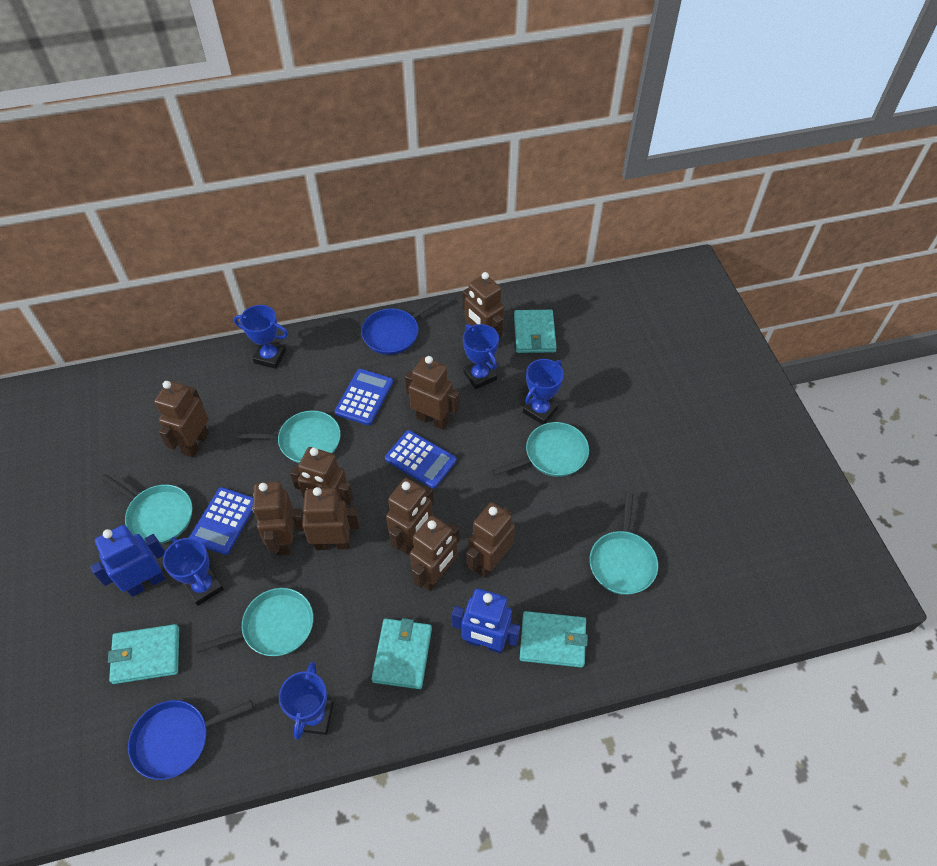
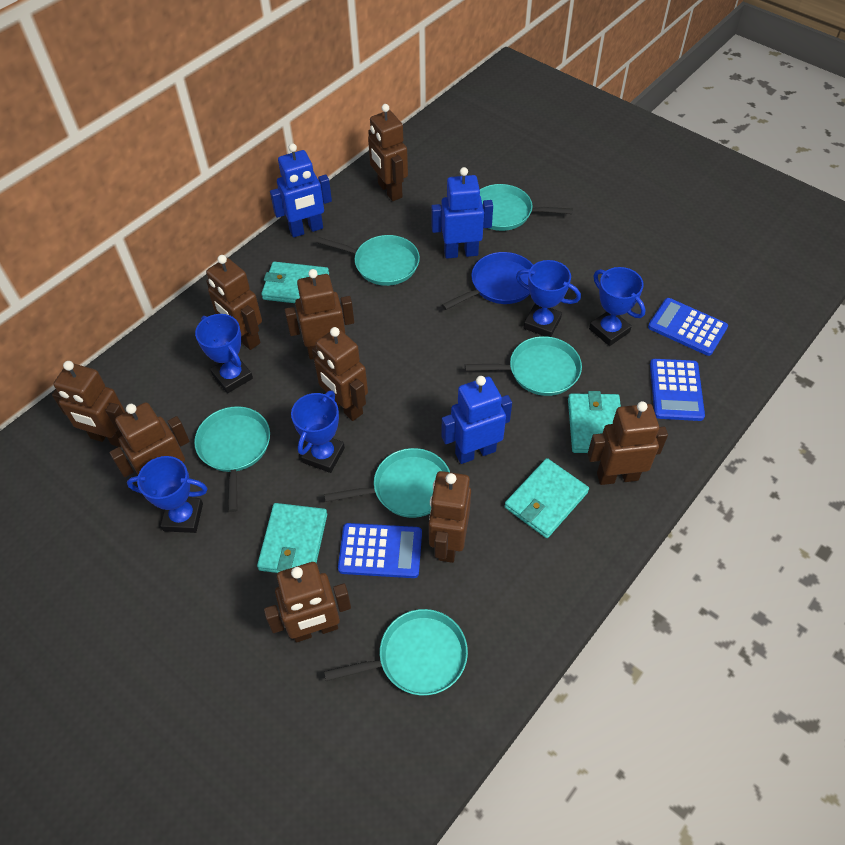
blue pan: [128,700,253,780] [361,296,443,355] = 2 -> [442,252,533,310] = 1
blue robot: [90,525,165,597] [452,588,520,654] = 2 -> [270,143,332,237] [431,167,493,259] [442,376,512,464] = 3
turquoise pan: [101,474,192,544] [195,588,314,656] [237,410,341,463] [492,422,589,477] [590,492,658,595] = 5 -> [194,406,270,512] [317,235,420,286] [324,448,450,518] [324,609,468,695] [465,336,582,396] [480,184,573,231] = 6

